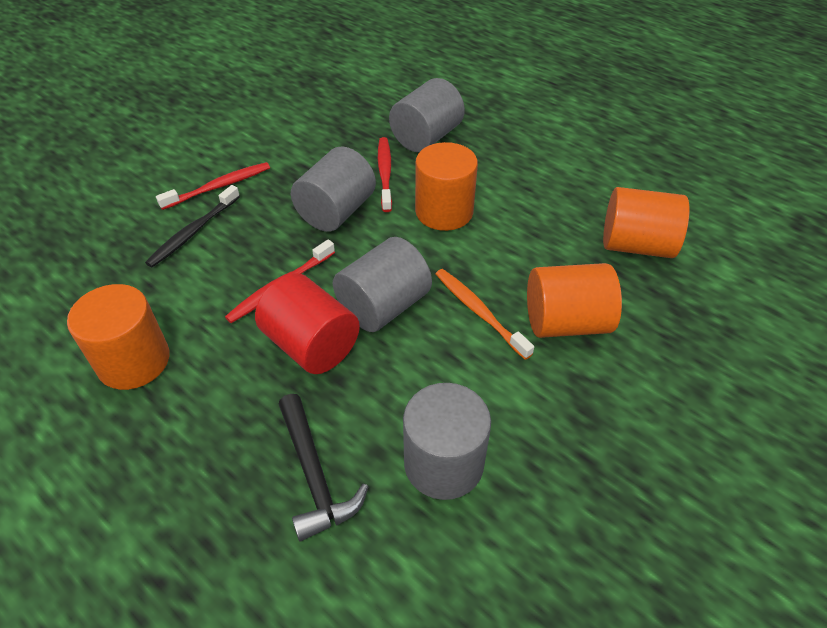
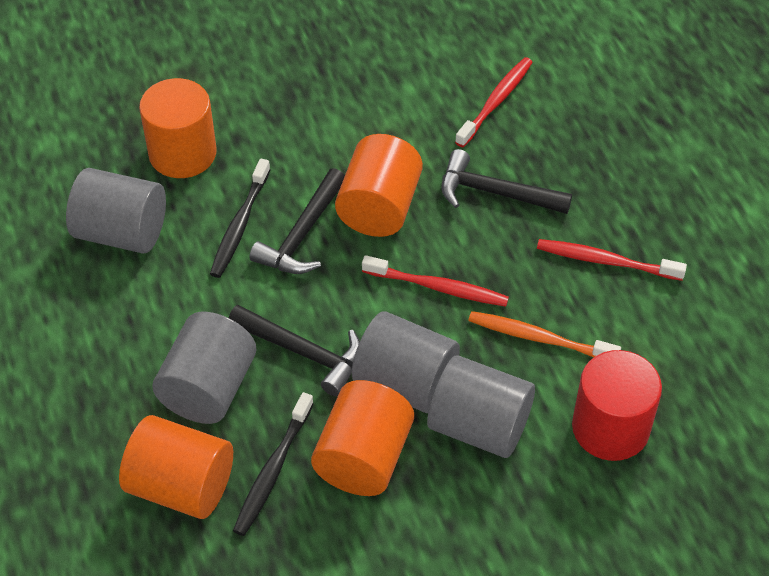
black hammer: [279,394,368,542] = 1 -> [228,305,360,396] [249,168,345,274] [441,149,572,214] = 3
black toothbrush: [145,185,240,268] = 1 -> [210,158,271,278] [233,392,314,536] = 2

